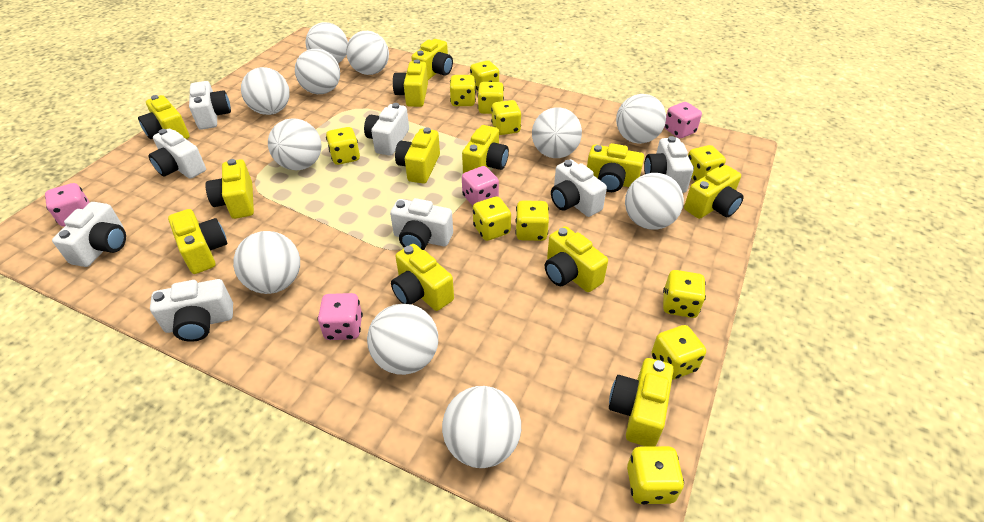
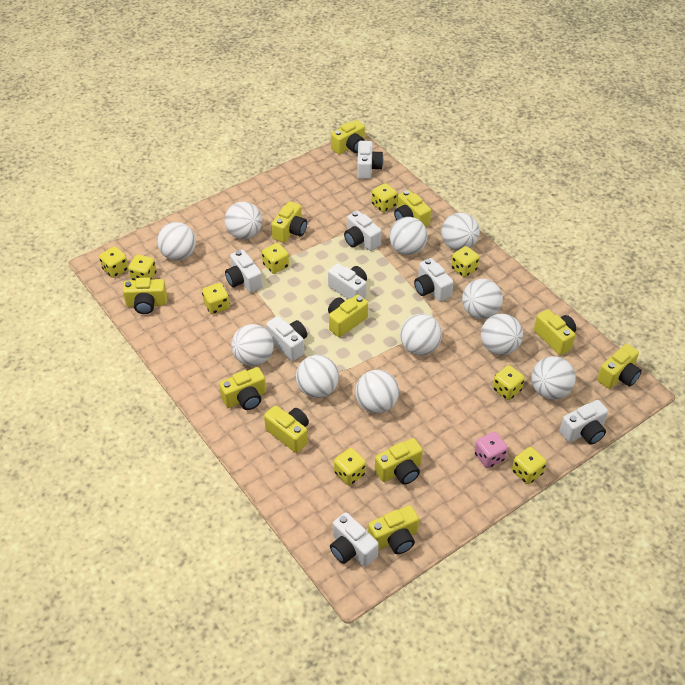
pink dice: [45,183,90,227] [317,293,363,340] [462,166,499,206] [664,102,702,138] = 4 -> [474,432,508,468] = 1
yellow camera: [138,95,190,139] [168,209,227,274] [205,159,254,219] [391,244,454,311] [393,59,428,107] [395,127,440,184] [411,39,453,80] [462,125,509,174] [545,226,608,292] [587,143,644,192] [609,358,674,447] [684,165,744,219] = 12 -> [123,277,167,314] [219,367,266,410] [264,405,309,453] [271,201,307,243] [328,295,368,337] [331,120,365,154] [368,505,419,554] [375,438,423,485] [394,190,431,227] [534,309,576,355] [597,344,642,389] = 11
yellow dice: [326,127,360,165] [450,75,476,106] [470,60,499,91] [473,196,511,241] [477,82,504,114] [491,100,521,135] [515,200,549,241] [627,446,684,505] [651,325,706,380] [663,270,706,318] [688,145,726,182] = 11 -> [99,247,129,278] [128,255,157,280] [202,283,230,314] [262,243,289,274] [334,448,366,485] [372,183,397,212] [451,246,479,277] [493,365,525,400] [512,447,547,484] = 9

